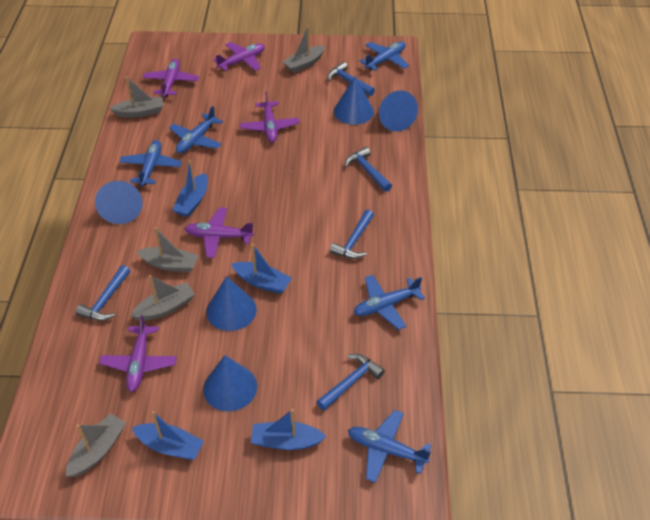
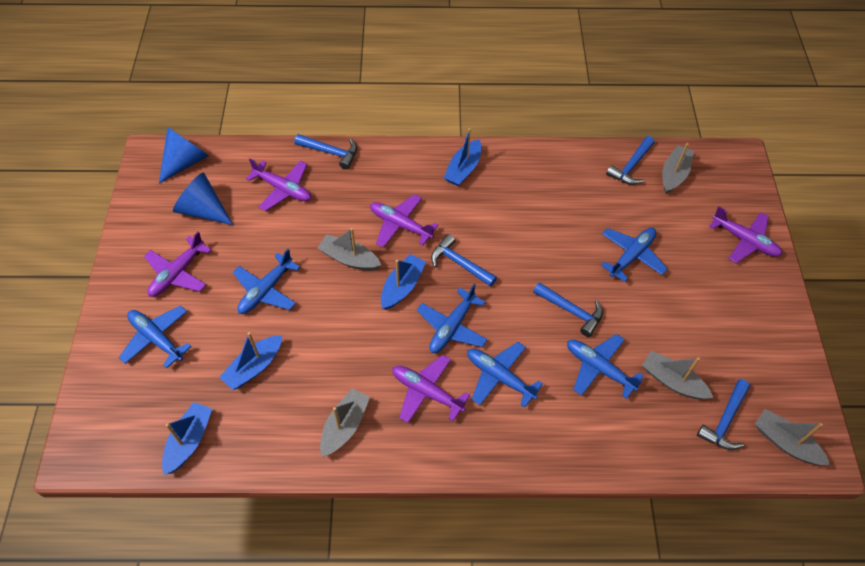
blue cone: [95,181,143,224] [203,355,257,412] [206,276,257,331] [334,76,374,125] [379,90,418,131] = 5 -> [159,127,209,183] [173,172,233,225] = 2
blue plane: [119,140,182,186] [169,106,223,153] [348,410,431,483] [354,275,425,330] [360,41,409,71] = 5 -> [119,306,192,368] [233,249,300,314] [417,284,488,353] [467,342,543,408] [567,334,644,399] [601,228,667,282] = 6

